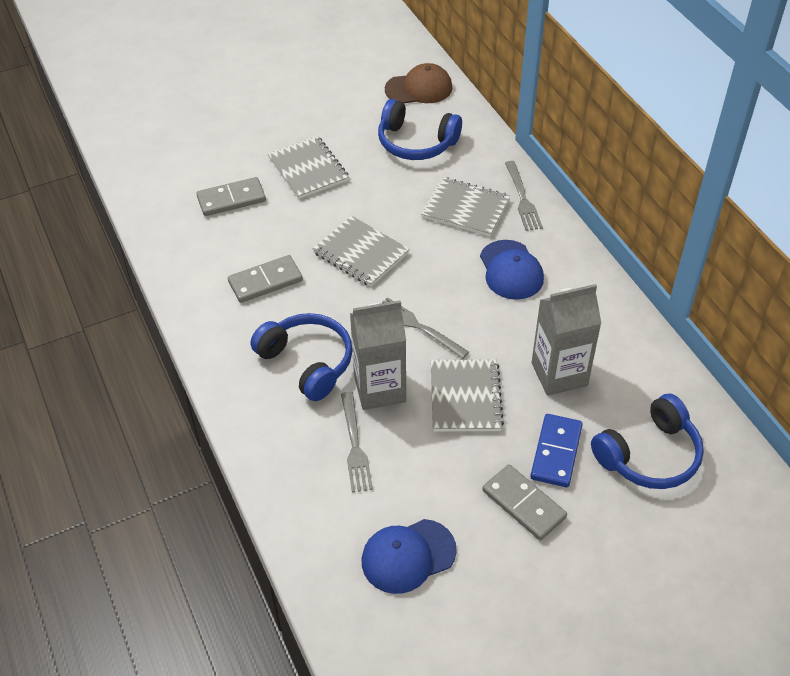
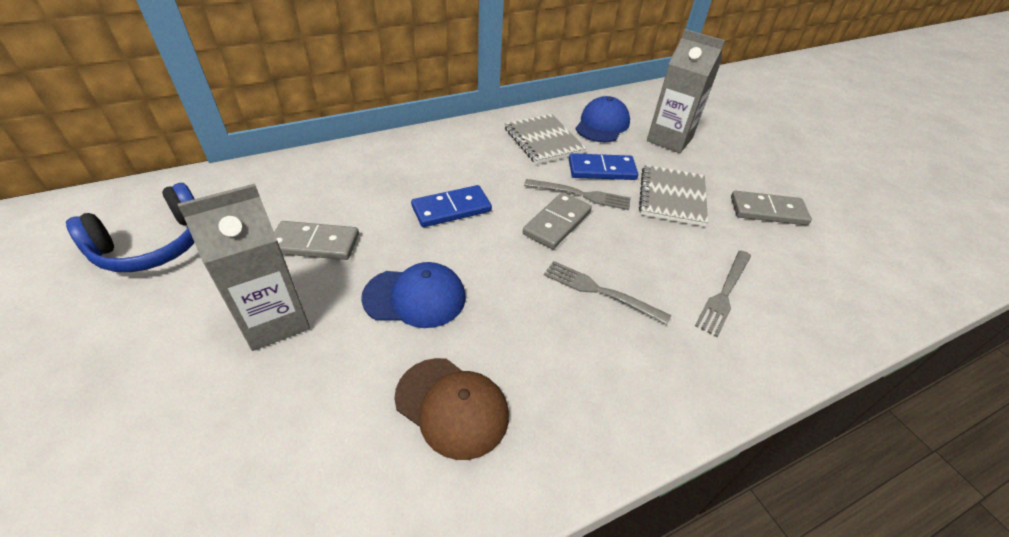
blue domino: [530,414,583,487] = 1 -> [411,185,492,227] [569,153,638,180] = 2
blue headphones: [250,313,352,401] [378,99,462,160] [591,394,704,489] = 3 -> [66,183,195,272] = 1
grey notebook: [268,136,349,199] [313,216,410,287] [421,177,510,237] [431,359,504,432] = 4 -> [505,114,586,164] [639,165,708,227] = 2

